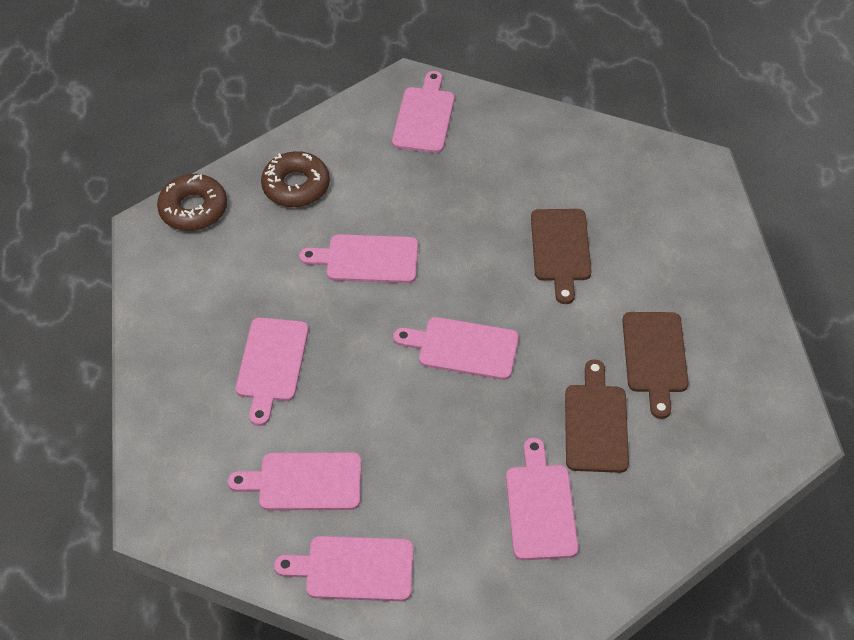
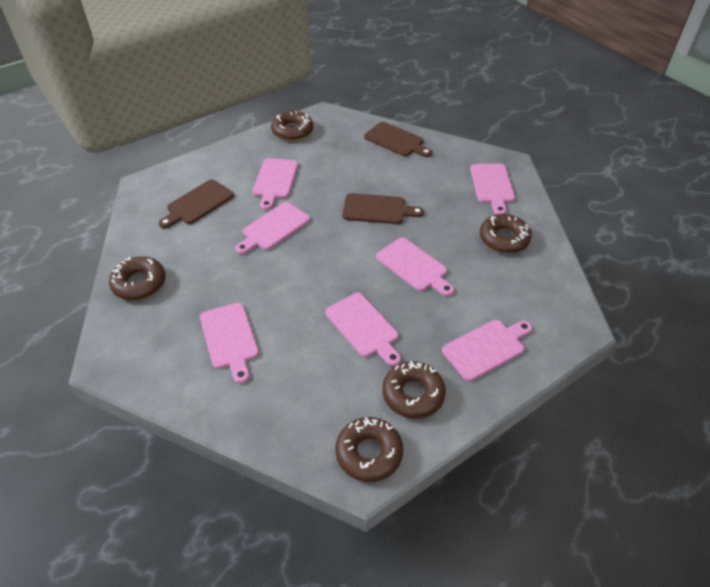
brown donut: [157,174,227,231] [261,151,330,207] = 2 -> [109,256,166,300] [271,111,313,141] [335,417,403,482] [382,361,446,419] [480,214,532,253] = 5

